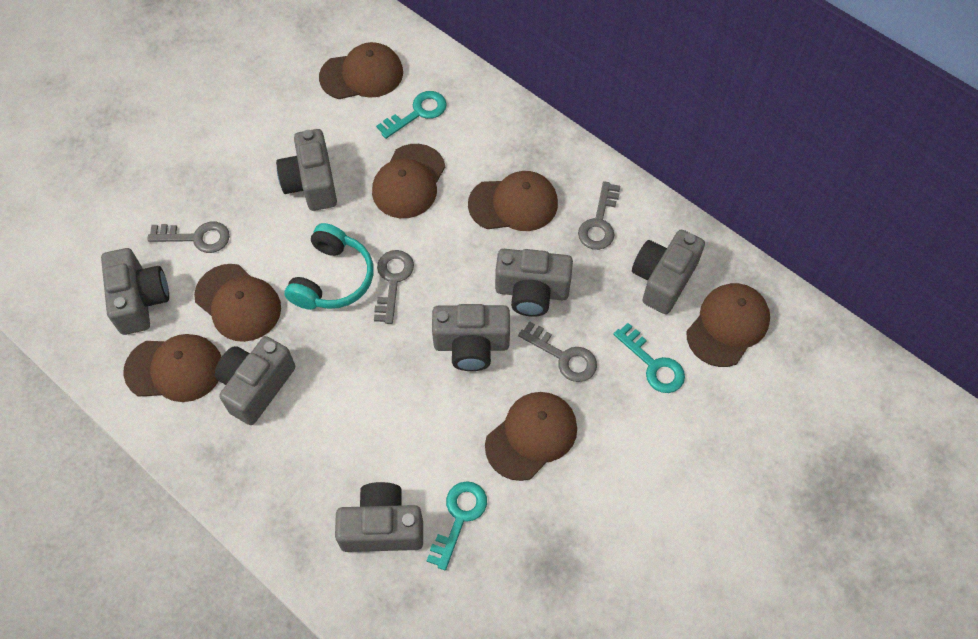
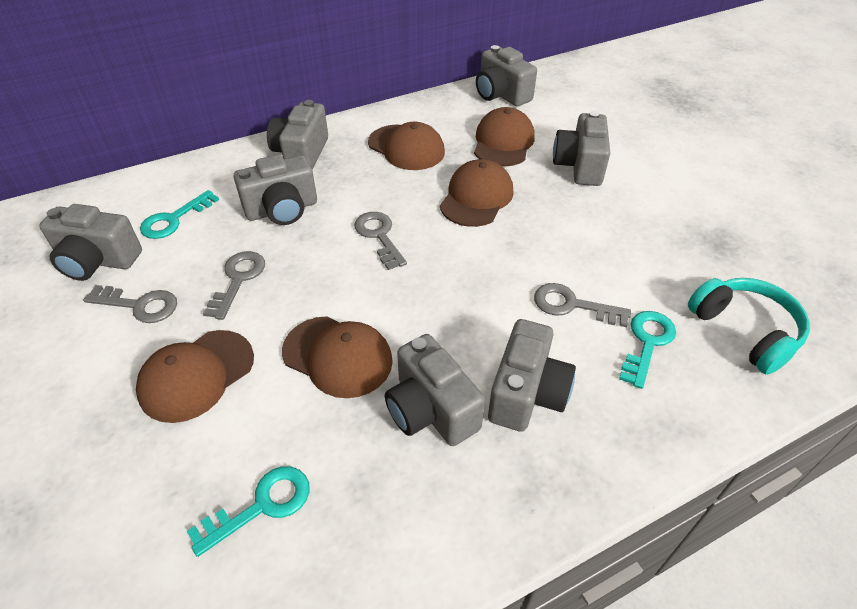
brown cap: [124,334,221,402] [194,264,281,342] [319,42,403,99] [372,144,445,218] [468,171,558,231] [485,392,577,481] [686,283,770,367] = 7 -> [136,330,254,423] [282,316,393,398] [368,122,445,170] [440,159,514,227] [474,107,535,166] = 5

